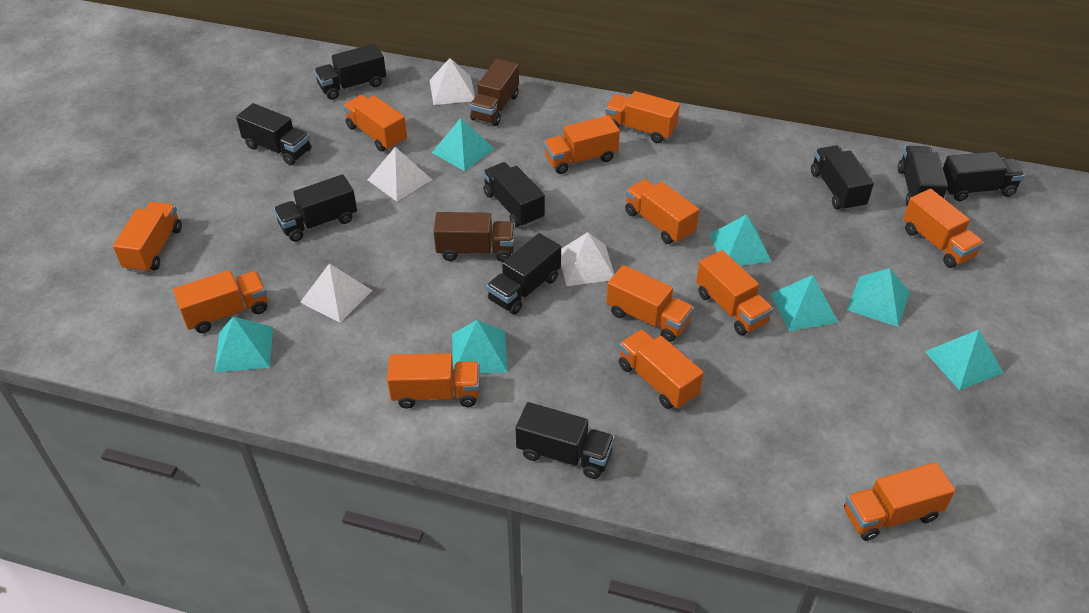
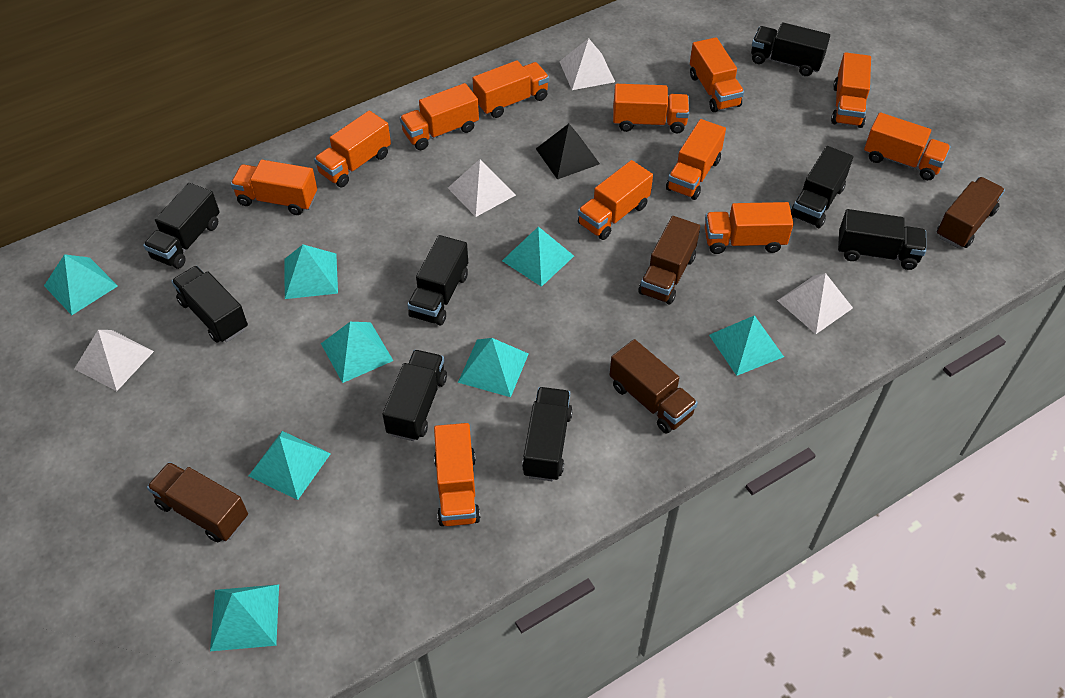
black pyramid: none = 0 -> [536,124,600,179] = 1
black truck: [236,103,311,165] [274,174,357,242] [314,44,386,100] [483,162,545,227] [486,233,561,315] [516,402,615,479] [811,145,874,211] [898,146,948,205] [943,152,1025,201] = 9 -> [143,183,220,269] [171,266,248,342] [382,350,447,441] [407,235,468,326] [522,387,573,481] [751,22,830,76] [791,146,853,228] [838,209,926,270] = 8
brown truck: [434,212,515,262] [470,59,519,126] = 2 -> [147,462,248,542] [610,339,698,433] [638,216,700,305] [937,177,1005,248] = 4
turquoise pyramid: [214,316,273,373] [432,118,494,171] [452,320,508,374] [710,214,772,266] [770,275,839,331] [847,268,910,327] [925,330,1003,390] = 7 -> [44,254,118,315] [210,584,279,651] [249,431,331,500] [284,245,338,299] [321,322,393,383] [458,338,528,397] [502,227,574,287] [709,315,784,376] = 8

